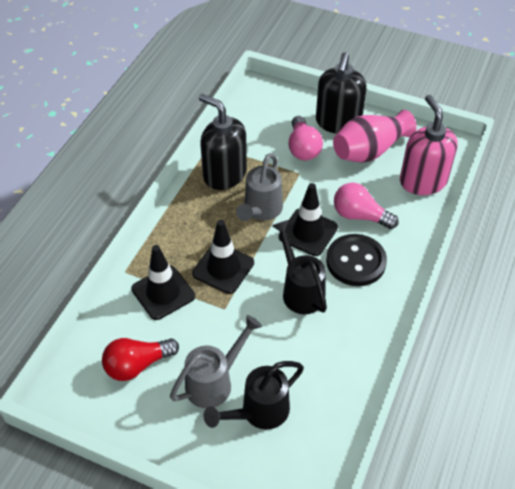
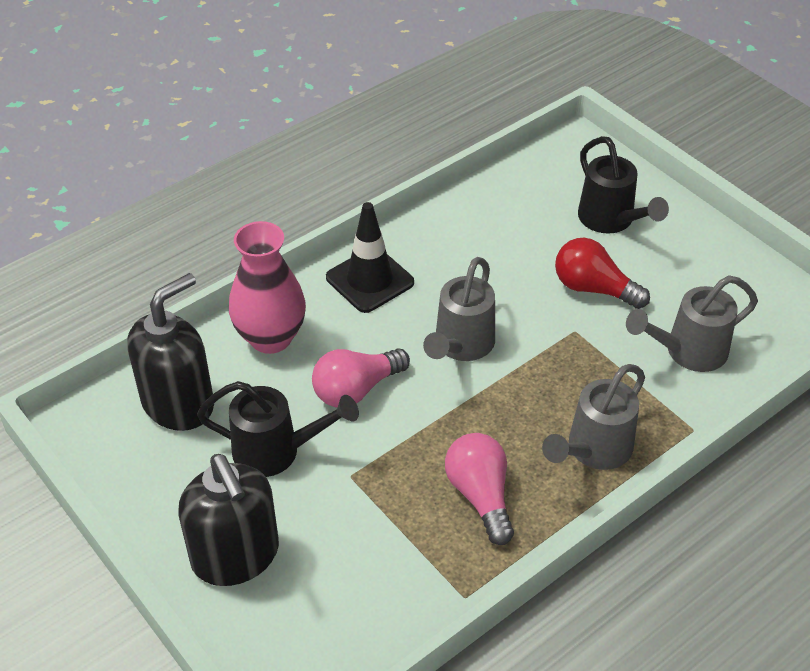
black button: [326,234,387,286] = 1 -> none = 0
black traffic cone: [131,245,195,320] [192,220,254,294] [279,183,338,256] = 3 -> [326,202,414,313] = 1
grey watering can: [170,315,262,408] [236,153,283,221] = 2 -> [423,257,495,361] [542,364,645,470] [626,275,758,372] = 3
pink soap dispenser: [400,95,458,195] = 1 -> none = 0

